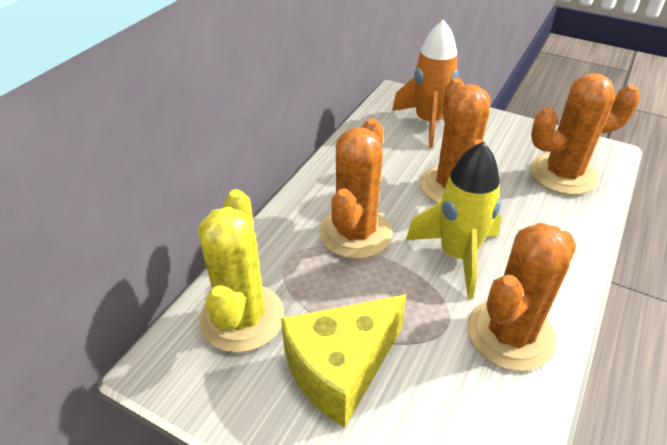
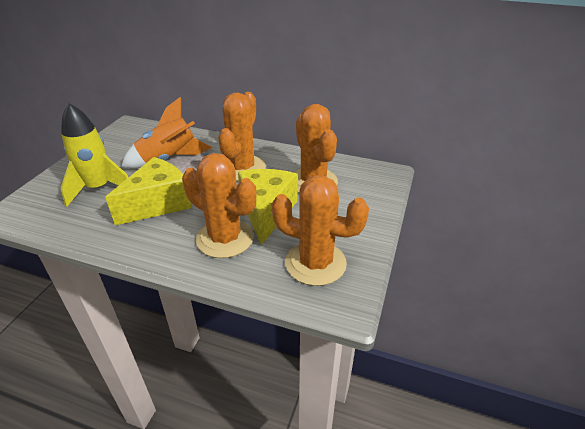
yellow cactus: [198,189,284,353] = 1 -> none = 0
yellow cheese: [281,294,407,428] = 1 -> [105,157,192,226] [238,169,298,245] = 2

